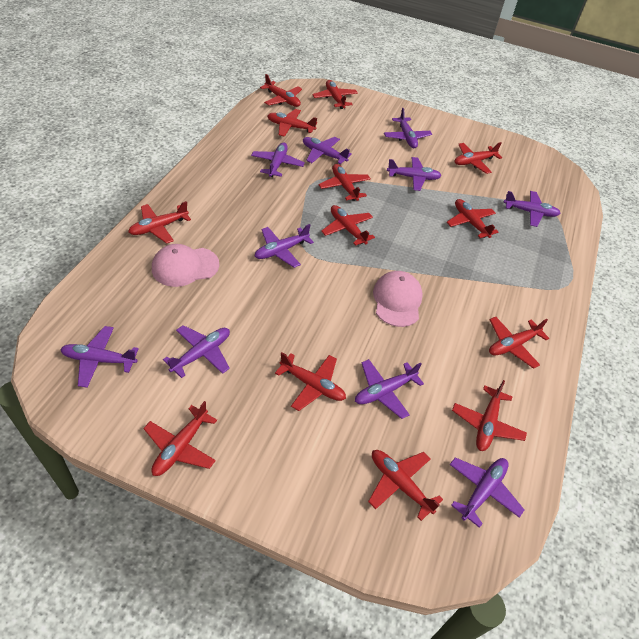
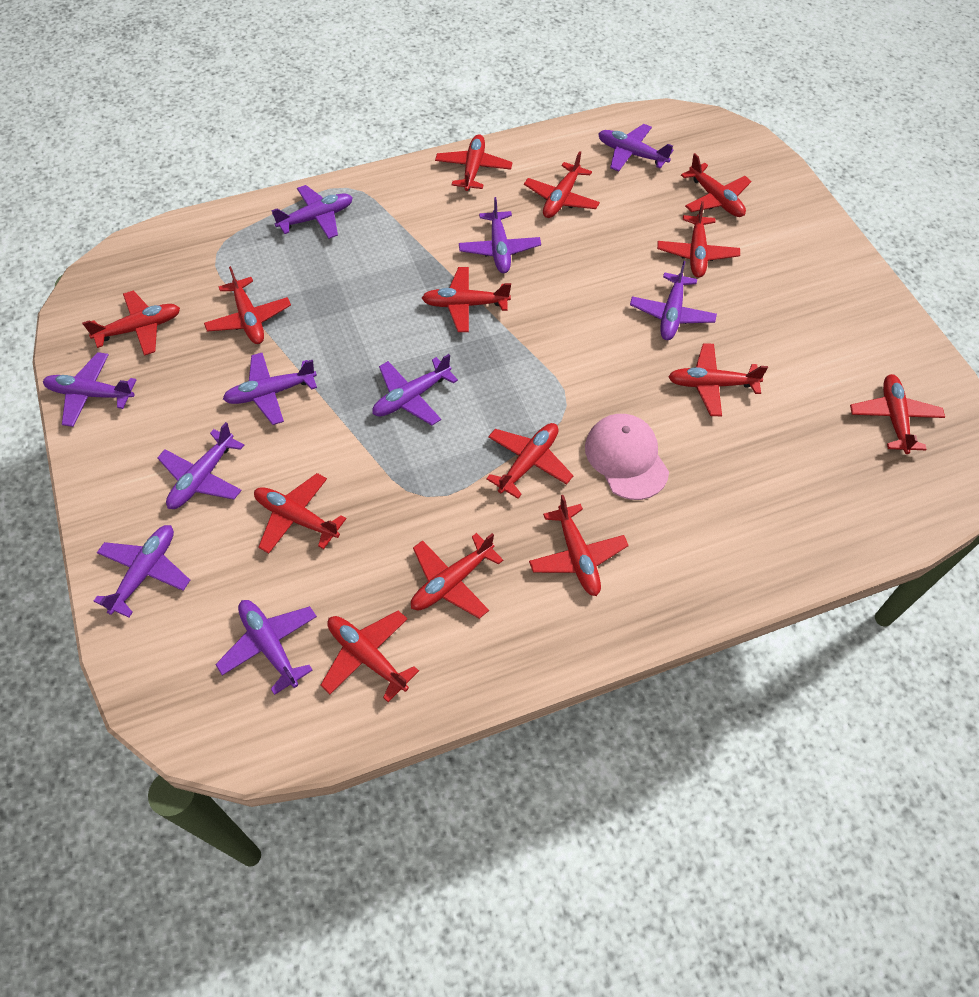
pink cap: [152,244,219,287] [373,271,423,327] = 2 -> [585,414,669,500] = 1
red plane: [128,201,191,244] [143,401,217,476] [260,74,302,107] [267,109,317,137] [275,352,346,411] [312,80,358,109] [318,164,371,201] [321,205,375,246] [368,450,443,521] [447,199,498,238] [452,380,527,451] [455,142,502,174] [489,317,549,369] = 13 -> [82,291,180,356] [204,266,291,344] [254,473,346,553] [320,611,419,702] [411,533,503,619] [422,267,511,332] [435,134,513,191] [486,423,573,499] [524,151,600,218] [529,495,629,596] [657,201,740,278] [668,343,768,416] [681,153,751,217] [850,374,945,454] = 14

